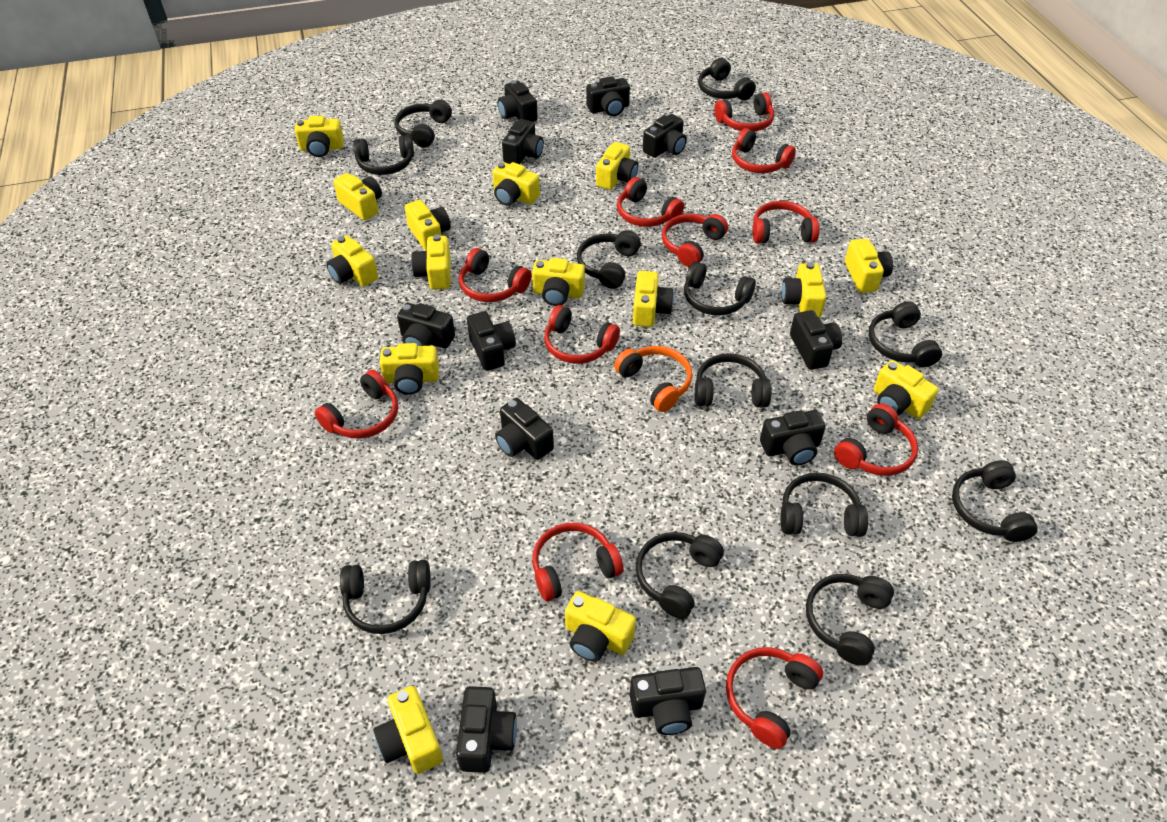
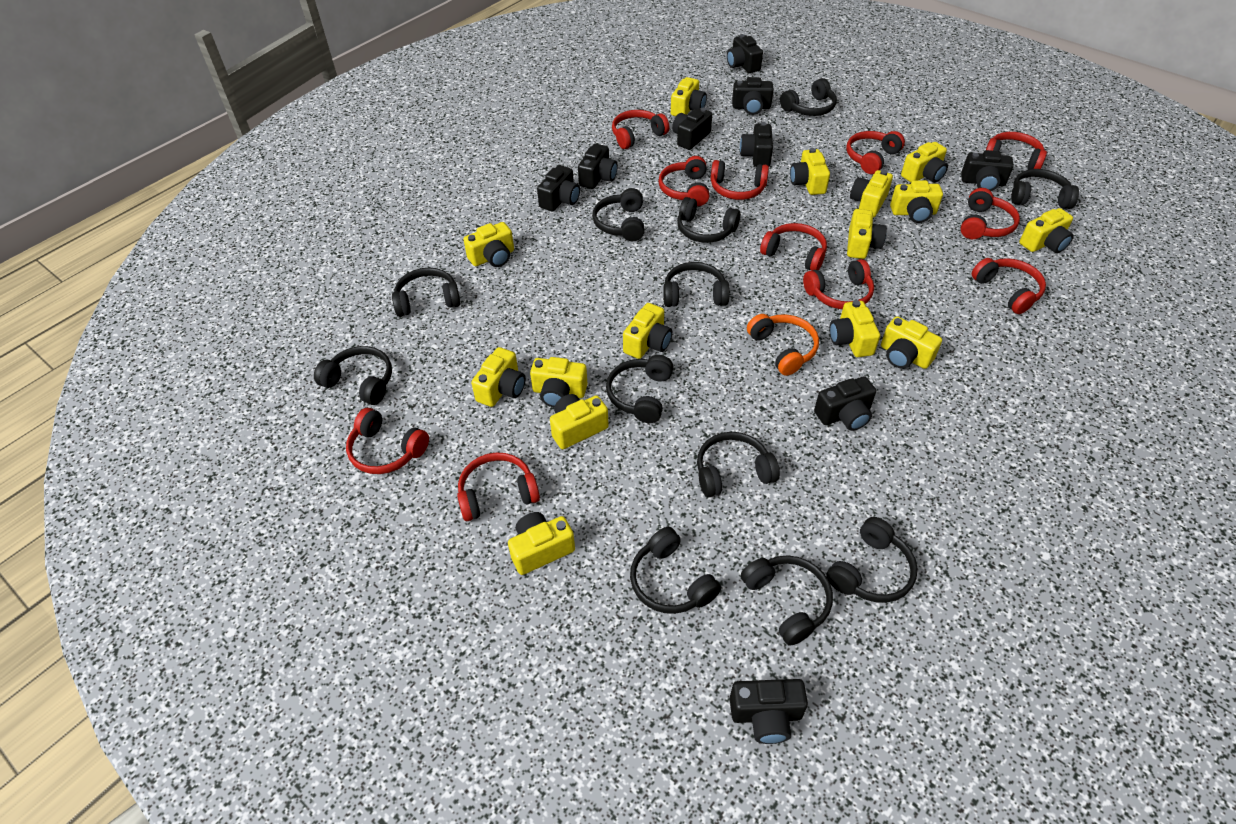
black camera: [397,303,455,348] [456,686,517,773] [467,311,516,371] [495,398,554,460] [498,80,538,122] [502,119,544,164] [586,76,630,116] [630,667,706,735] [643,114,687,158] [760,410,826,466] [790,310,842,370] = 11 -> [537,165,580,211] [578,144,618,189] [672,107,712,150] [727,34,763,73] [730,679,808,744] [732,77,774,115] [740,122,773,167] [814,376,876,431] [961,150,1014,191] = 9

